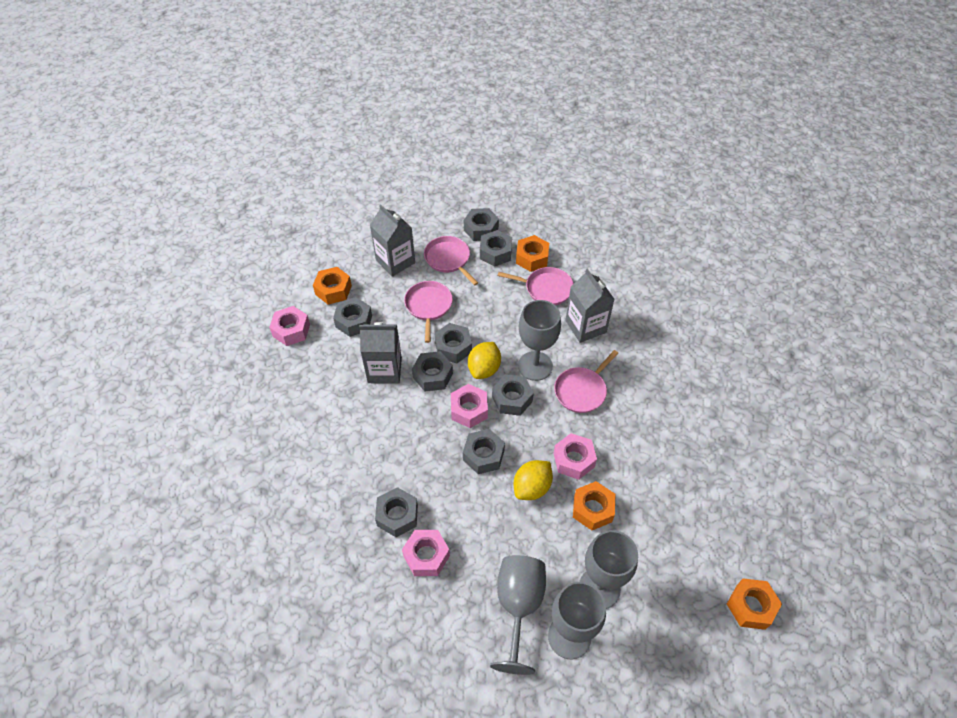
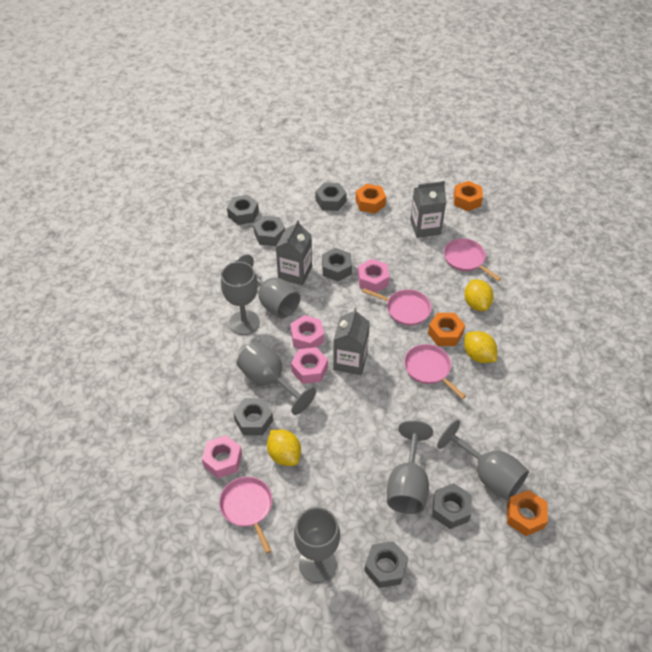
grey goblet: [490,555,546,675] [518,300,561,381] [548,582,606,659] [579,530,638,609] = 4 -> [221,262,260,335] [235,254,300,319] [237,341,316,415] [294,507,340,583] [387,420,433,514] [437,420,529,500] = 6
grey nut: [333,297,372,337] [375,487,418,537] [412,351,453,391] [434,323,472,363] [463,429,505,474] [464,208,499,241] [480,230,512,267] [492,374,534,416] = 8 -> [227,195,259,225] [233,398,273,435] [253,216,285,246] [316,182,347,211] [322,248,352,281] [364,541,409,588] [432,483,472,529] = 7
yellow lemon: [468,342,501,379] [514,460,553,500] = 2 -> [267,429,301,466] [464,279,494,311] [464,331,497,363] = 3

